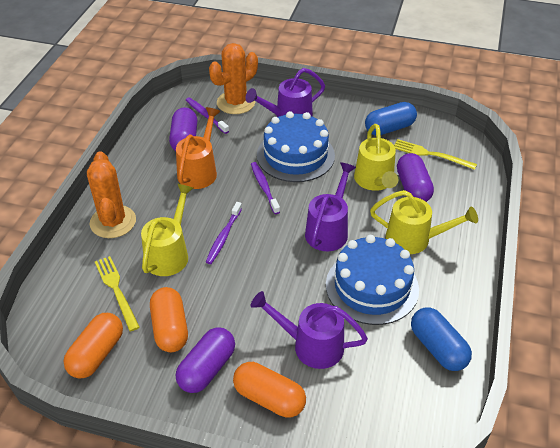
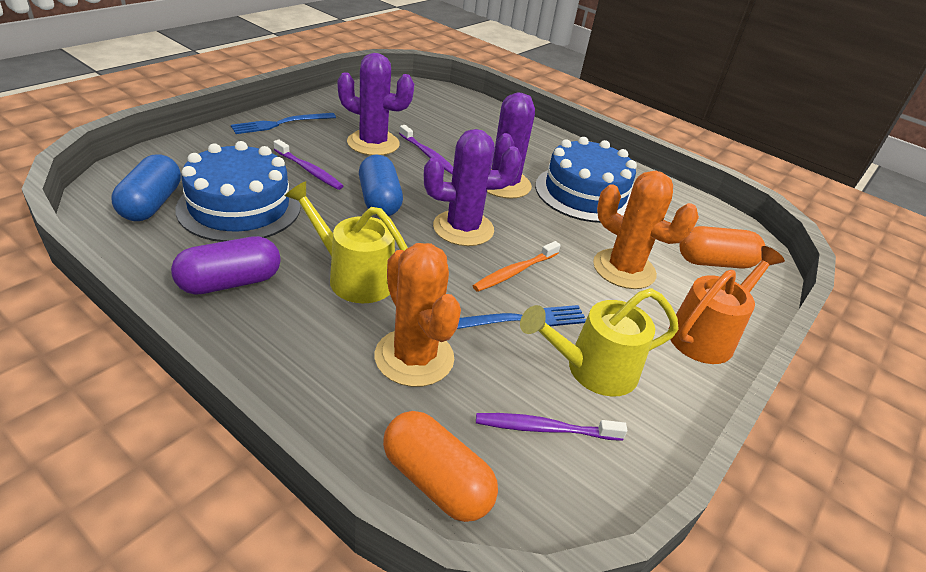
blue fork: none = 0 -> [231,113,336,134] [457,305,586,329] = 2
orange capsule: [63,313,123,379] [150,287,188,352] [233,362,306,418] = 3 -> [383,411,498,522] [679,226,765,269] = 2
orange toothbrush: none = 0 -> [473,241,561,292] = 1
purple cactus: none = 0 -> [337,53,414,155] [424,129,522,246] [487,92,535,199] = 3
purple capsule: [169,107,197,151] [176,328,235,393] [397,153,434,202] = 3 -> [171,236,281,295] = 1
purple watering can: [245,68,325,117] [251,291,368,369] [305,162,356,251] = 3 -> none = 0
yellow fork: [95,256,140,332] [394,139,477,170] = 2 -> none = 0
yellow watering can: [141,184,193,276] [354,124,398,191] [370,190,478,254] = 3 -> [285,181,408,303] [520,288,679,397] = 2

